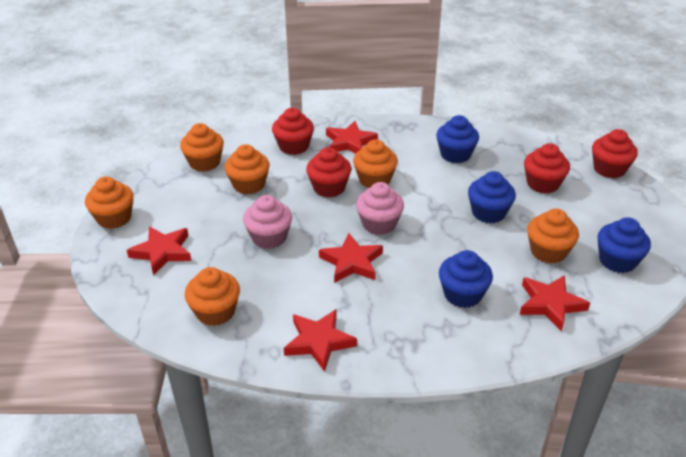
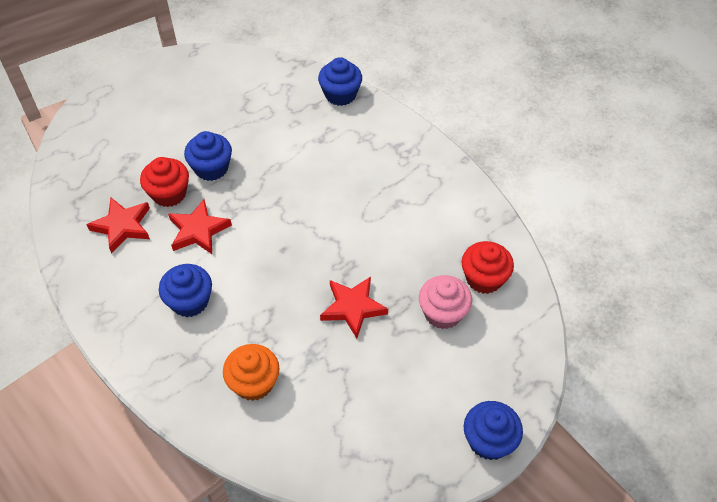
orange cupcake: [85,177,134,229] [180,123,224,172] [185,267,240,326] [224,144,270,194] [353,139,398,188] [527,209,579,264] = 6 -> [223,344,279,401] = 1
pink cupcake: [243,195,292,249] [356,182,404,235] = 2 -> [419,275,472,329] = 1
red cupcake: [272,108,314,155] [306,147,351,197] [524,143,570,194] [592,129,638,178] = 4 -> [140,157,189,207] [462,241,514,294] = 2
red star: [127,226,191,276] [284,309,357,372] [319,233,383,283] [326,121,378,154] [520,275,590,332] = 5 -> [86,198,150,254] [168,199,232,254] [320,276,388,338] = 3

